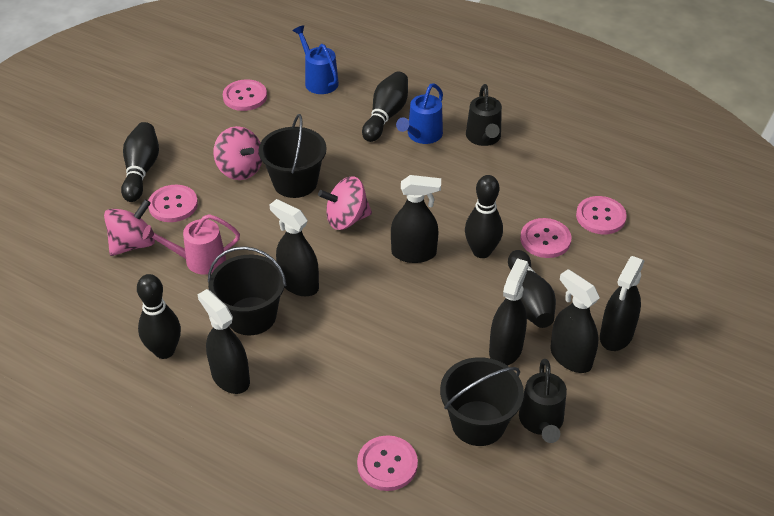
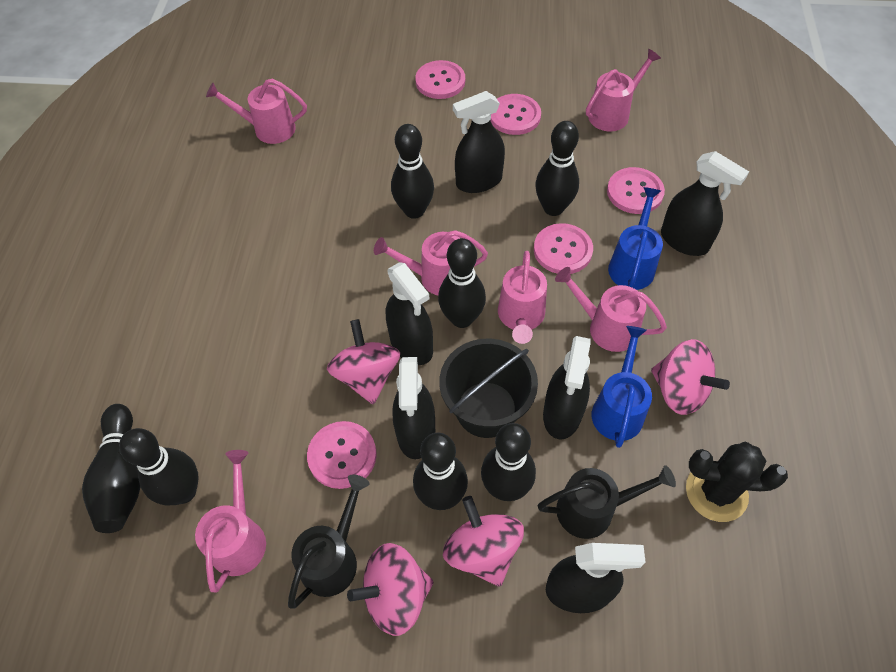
black bowling pin: [121,122,159,202] [137,274,181,359] [362,71,408,142] [465,175,503,258] [508,250,556,328] = 5 -> [82,404,140,533] [119,428,199,506] [391,124,434,219] [413,433,468,510] [438,238,486,328] [481,423,536,501] [535,121,579,216] = 7
black bucket: [208,246,286,335] [259,114,327,198] [440,357,524,446] = 3 -> [439,339,538,438] = 1
black cactus: none = 0 -> [686,441,788,522] = 1
pink spinning top: [104,199,155,256] [213,126,262,180] [318,176,372,230] = 3 -> [327,319,400,405] [347,543,434,636] [443,496,524,586] [651,339,730,415] = 4
pink watering can: [142,214,240,275] = 1 -> [195,450,266,592] [206,79,307,144] [374,230,488,295] [498,251,547,344] [555,267,667,352] [586,49,661,132] = 6

